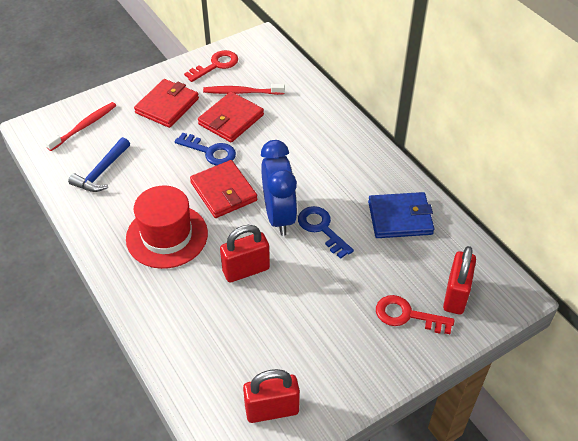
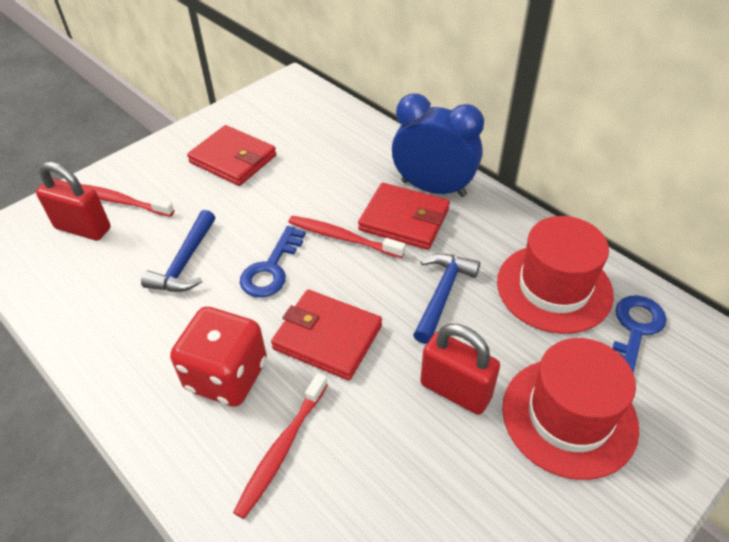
blue hammer: [68,137,130,192] = 1 -> [141,210,215,292] [413,254,480,344] = 2
blue wallet: [368,192,434,238] = 1 -> none = 0
red dice: none = 0 -> [170,307,267,407] = 1
red hat: [126,186,208,269] = 1 -> [497,216,614,334] [502,338,639,480] = 2
red key: [184,50,238,82] [376,295,454,334] = 2 -> none = 0
red padlock: [220,225,270,282] [243,369,300,423] [443,246,476,315] = 3 -> [36,162,111,241] [420,324,500,415] = 2
red toothbrush: [45,102,116,151] [203,84,285,95] = 2 -> [81,184,174,217] [233,373,328,519] [289,216,405,258] = 3

